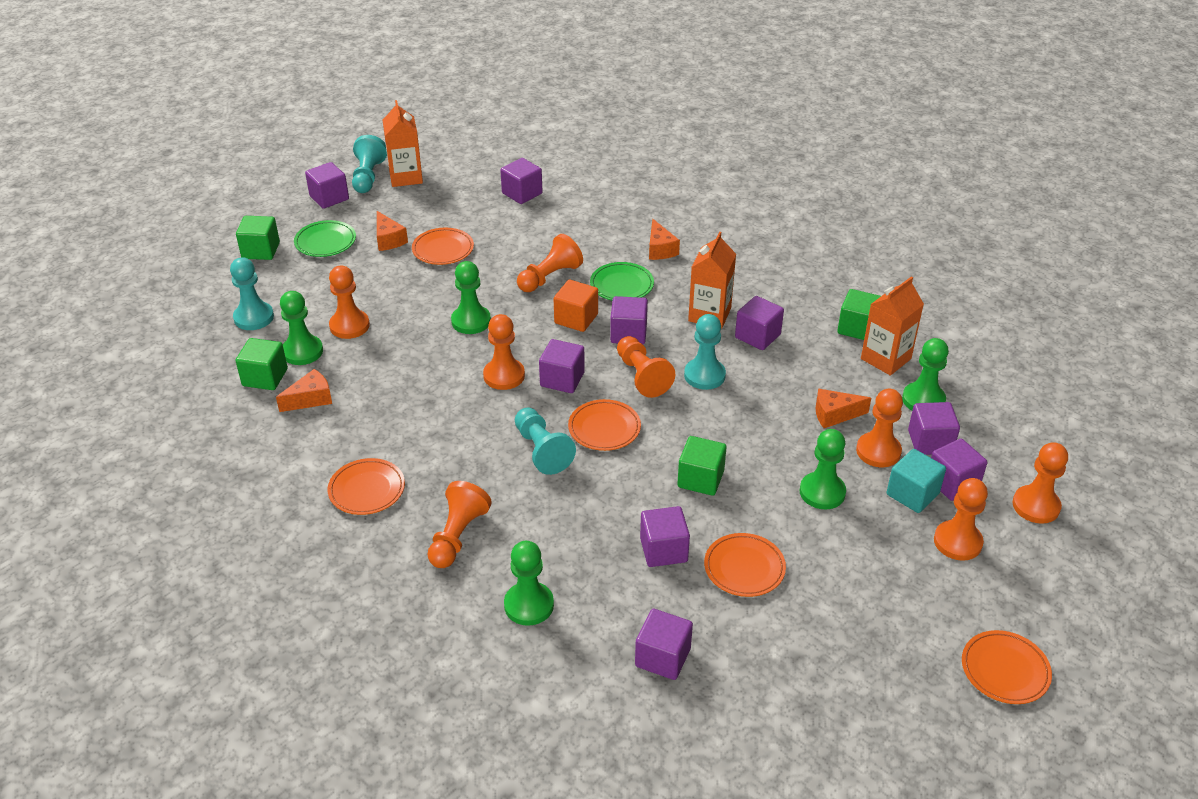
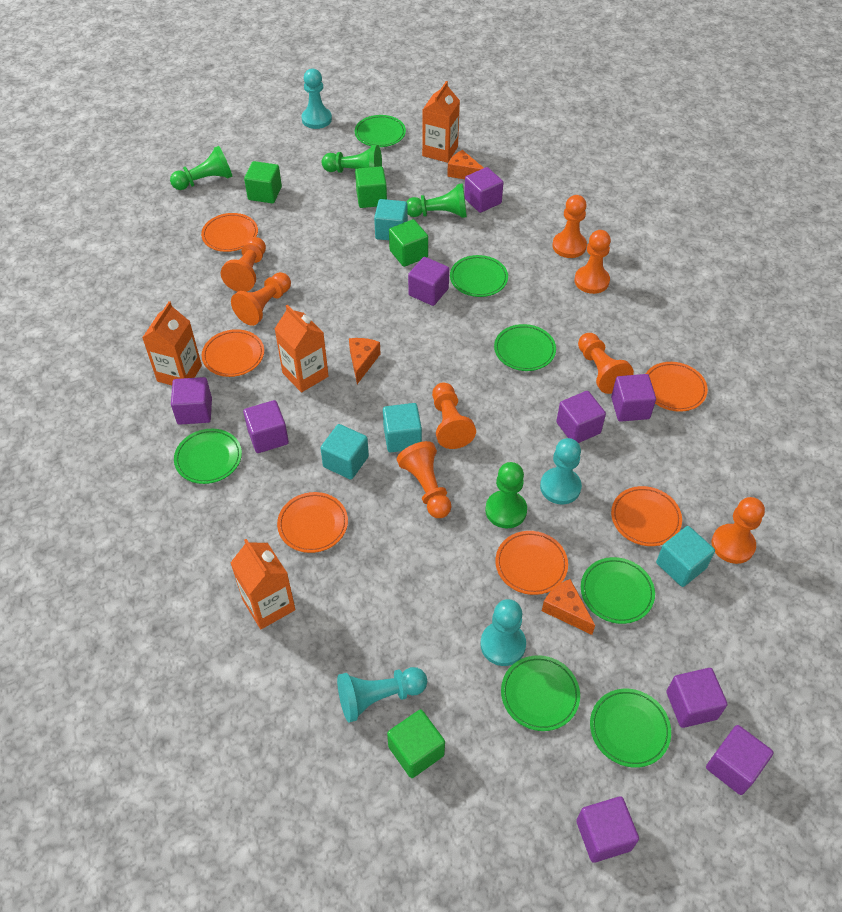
green pawn: [280,291,323,365] [451,261,491,334] [504,541,554,626] [800,429,846,509] [902,338,949,411] = 5 -> [170,146,233,190] [322,145,382,173] [406,183,467,218] [485,462,527,528] = 4
green plate: [294,220,356,257] [590,262,654,301] = 2 -> [174,429,242,484] [355,115,406,147] [450,255,508,297] [494,324,556,371] [501,655,580,731] [581,557,655,624] [590,689,671,768] = 7
orange carton: [383,100,423,187] [688,232,736,329] [861,277,924,376] = 3 -> [142,301,202,385] [230,539,296,629] [275,305,329,393] [422,81,460,163] = 4
orange cheese: [276,369,332,412] [377,211,408,251] [649,219,680,260] [816,389,871,428] = 4 -> [349,338,381,384] [447,150,484,179] [542,579,595,635] = 3
orange cube: [554,280,598,332] = 1 -> none = 0
orange plate: [328,458,405,515] [412,228,474,265] [568,399,641,451] [704,533,786,597] [962,630,1052,704] = 5 -> [201,213,258,252] [202,329,264,377] [277,492,348,553] [496,531,568,595] [611,486,682,546] [646,362,708,412] = 6
turquoise cube: [887,449,946,513] = 1 -> [320,424,369,480] [374,199,408,240] [383,403,422,452] [656,526,715,587] = 4

